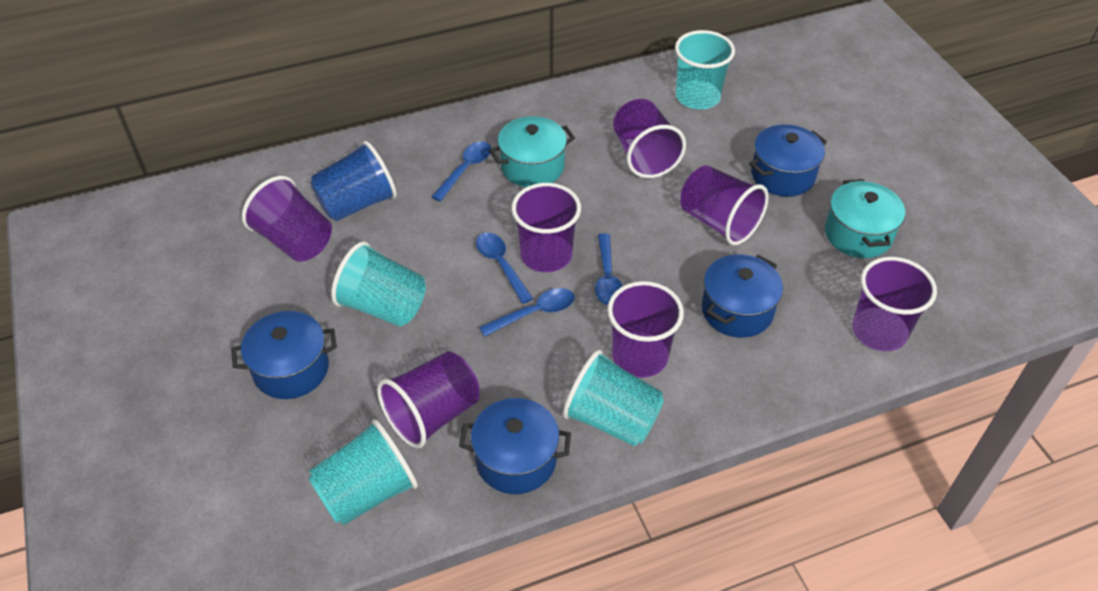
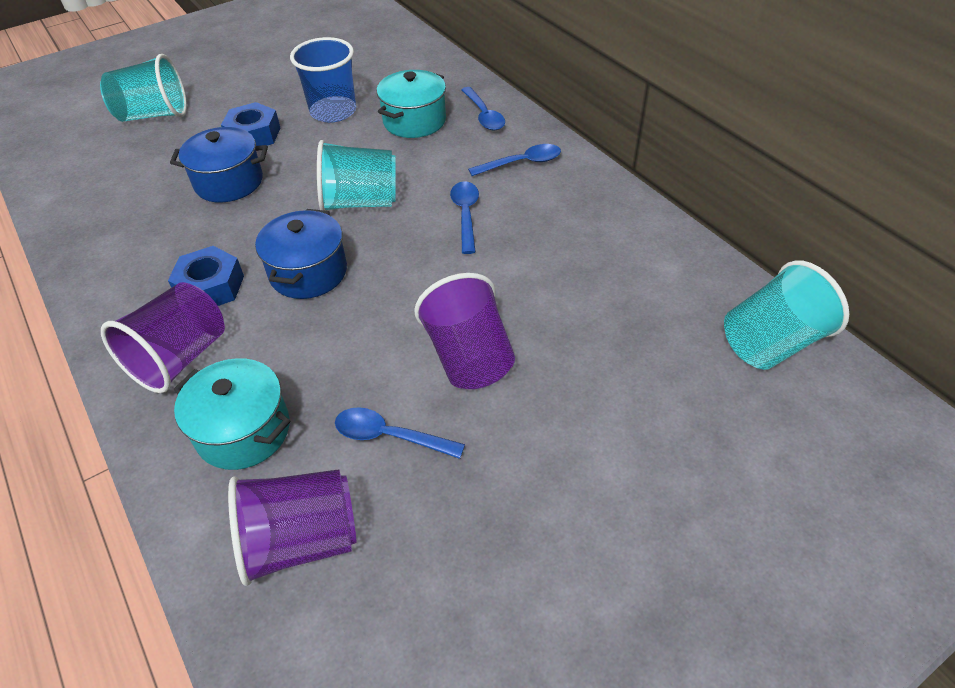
blue nut: none = 0 -> [168,246,244,306] [221,102,280,146] = 2
blue pot: [231,311,337,399] [459,398,571,494] [702,254,783,338] [749,124,827,197] = 4 -> [170,127,268,203] [255,209,347,299] = 2
purple cup: [242,176,332,262] [377,351,480,448] [511,183,581,272] [607,281,684,378] [613,99,686,178] [681,165,769,246] [852,257,937,351] = 7 -> [101,282,225,393] [228,469,357,586] [414,273,515,389] = 3
turquoise cup: [308,419,418,526] [331,242,426,327] [563,350,664,447] [675,30,735,109] = 4 -> [100,54,187,122] [317,140,396,211] [724,260,849,370] = 3

